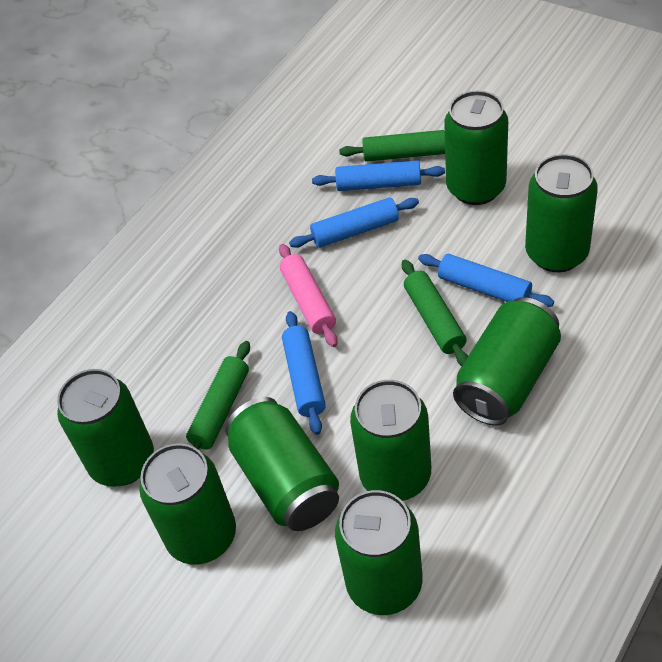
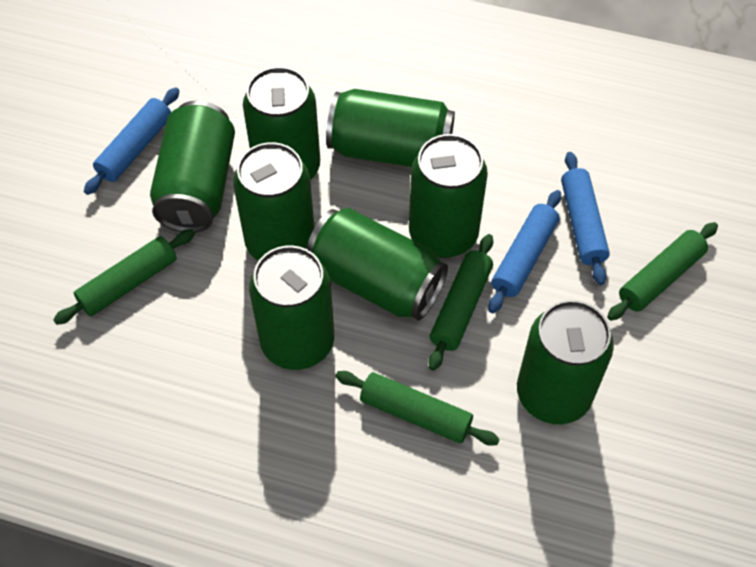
blue rolling pin: [282,311,326,435] [289,197,419,248] [312,160,445,191] [418,254,554,307] = 4 -> [84,88,179,195] [488,190,561,313] [561,152,610,285] = 3
green rolling pin: [186,341,250,450] [339,130,445,162] [402,260,468,366] = 3 -> [53,229,195,325] [336,371,500,446] [428,234,493,371] [607,222,718,321] = 4
pink rolling pin: [279,244,338,347] = 1 -> none = 0

